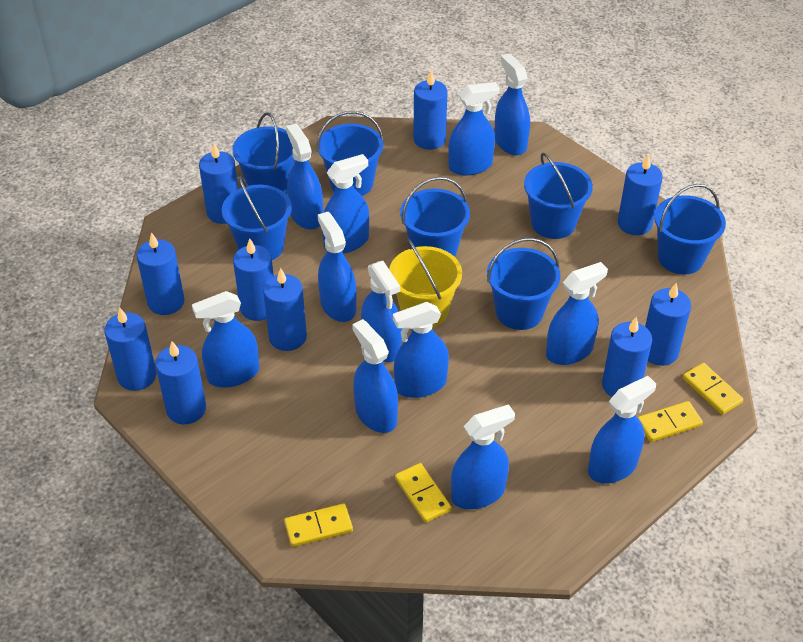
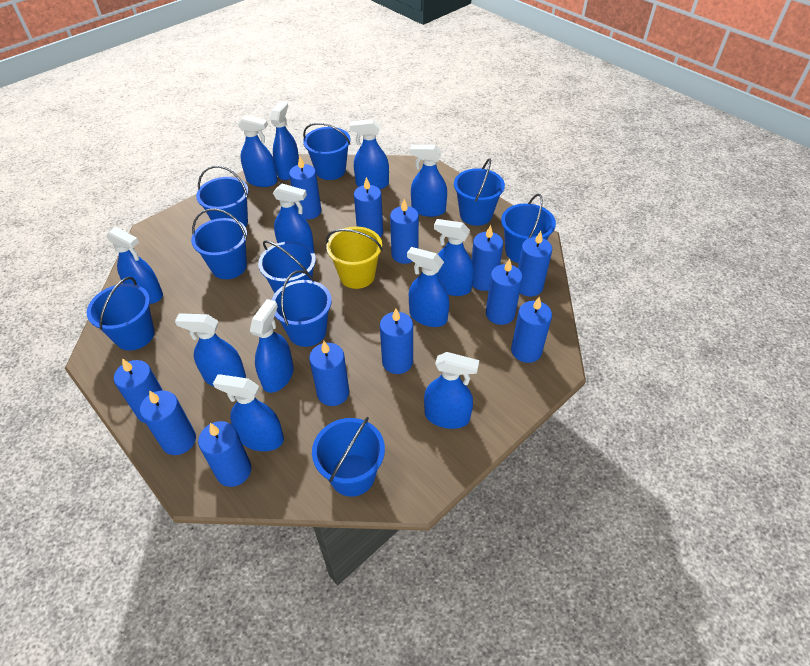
blue bucket: [222,176,292,260] [232,113,295,195] [317,111,383,196] [400,177,470,257] [487,238,561,330] [524,153,593,239] [654,184,726,274] = 7 -> [87,277,155,350] [191,208,247,279] [196,166,249,227] [258,240,316,293] [272,270,332,347] [303,123,350,180] [312,417,385,497] [454,158,505,226] [501,194,556,263] = 9
blue candle: [104,307,156,391] [136,232,185,315] [155,341,206,424] [199,143,238,224] [233,238,274,321] [263,268,307,351] [413,71,448,150] [602,317,652,397] [618,154,663,235] [645,283,691,366] = 10 -> [114,359,163,423] [140,391,196,455] [198,421,252,487] [289,156,321,219] [309,341,349,406] [354,177,383,238] [380,309,413,374] [390,199,419,264] [472,225,503,291] [486,259,523,325] [511,296,552,363] [518,231,552,297] = 12
yellow domino: [284,504,353,547] [395,463,451,523] [638,401,703,442] [683,363,743,415] = 4 -> none = 0

